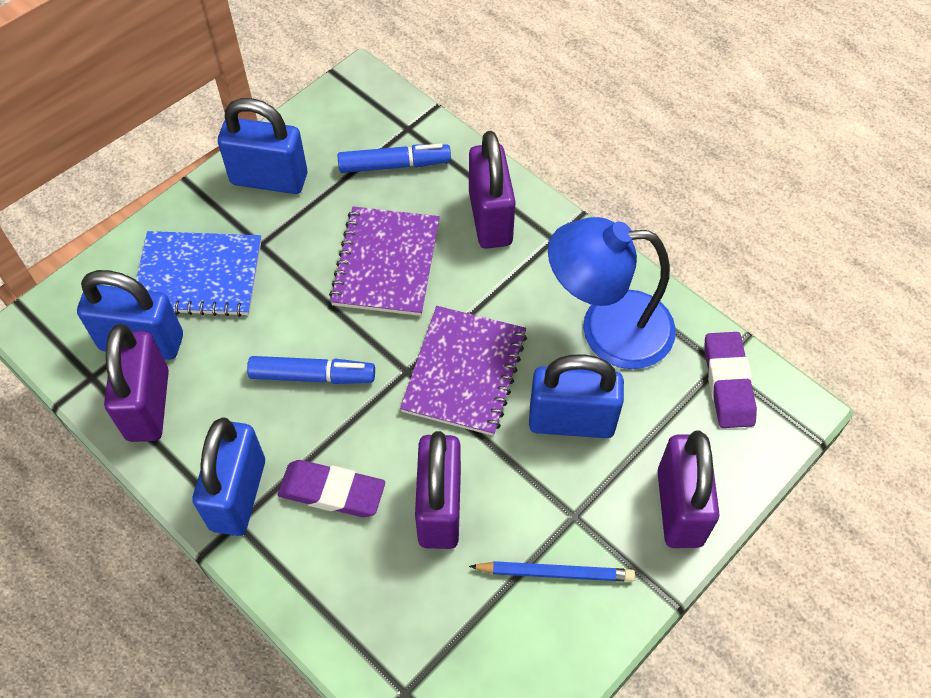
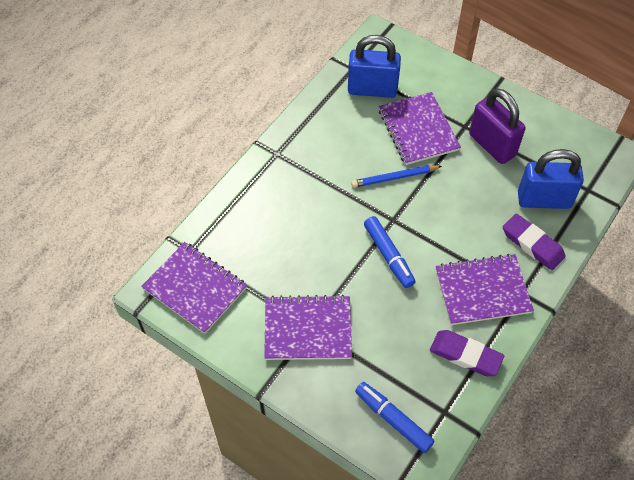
blue lamp: [548,217,676,369] = 1 -> none = 0
blue notebook: [136,231,261,317] = 1 -> none = 0
blue padlock: [77,270,183,360] [192,417,265,536] [218,98,307,194] [529,354,624,438] = 4 -> [348,35,401,98] [518,149,584,209] = 2
purple notebook: [329,206,440,316] [400,306,527,436] = 2 -> [141,242,247,334] [264,295,352,360] [379,92,461,165] [436,254,534,325] = 4
purple padlock: [104,324,169,442] [415,431,461,549] [469,131,516,249] [657,431,720,548] = 4 -> [469,88,525,164] = 1

